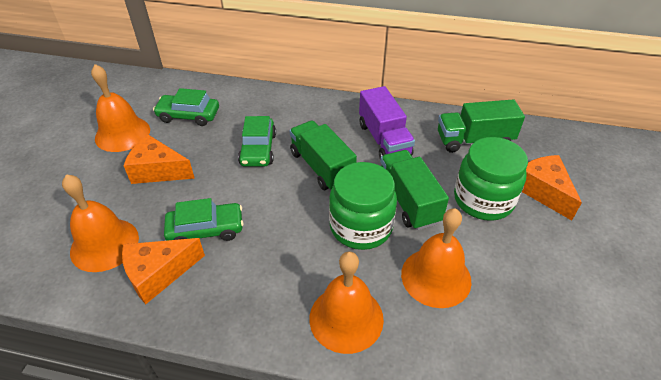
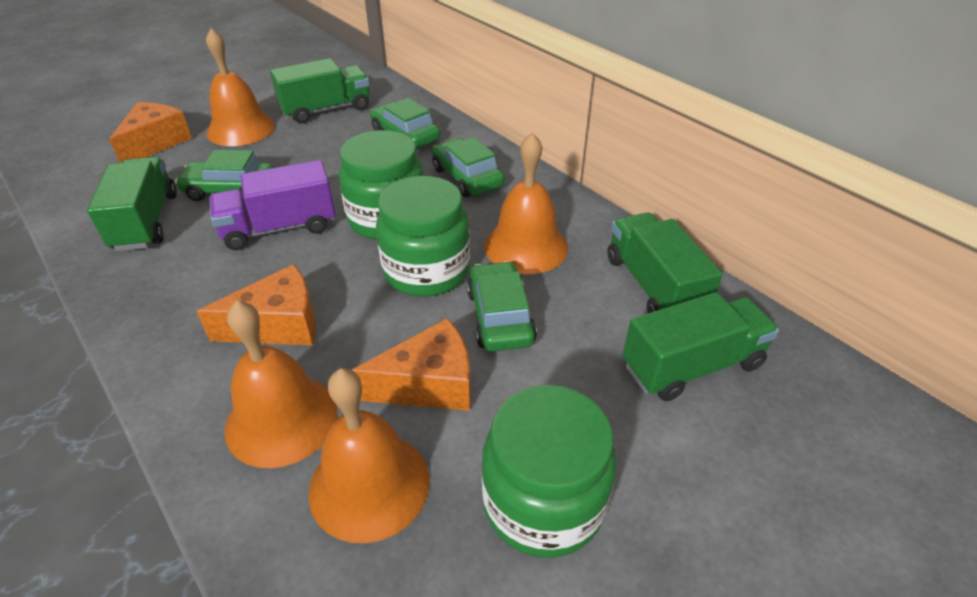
green car: [153,88,219,126] [164,198,244,241] [238,116,276,167] = 3 -> [175,150,274,201] [370,98,440,149] [431,137,504,197] [467,261,537,351] = 4
green jar: [329,162,397,250] [454,137,528,221] = 2 -> [339,130,424,240] [376,176,470,297] [481,385,616,558] = 3
green truck: [290,120,357,190] [380,150,449,230] [438,99,525,153] = 3 -> [87,157,177,251] [270,58,370,123] [607,212,723,313] [623,292,779,401] = 4

